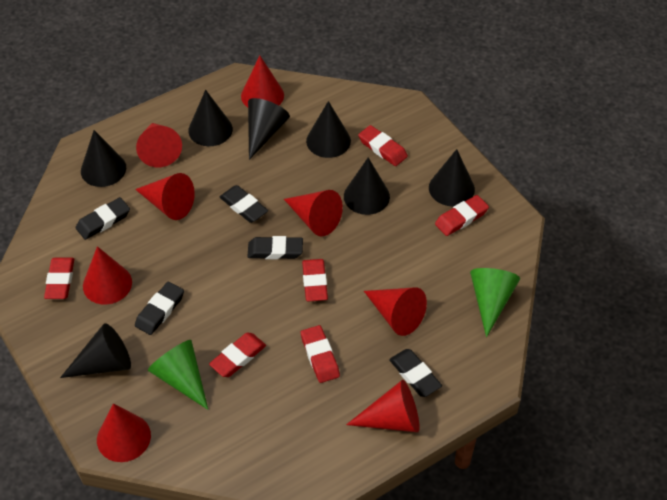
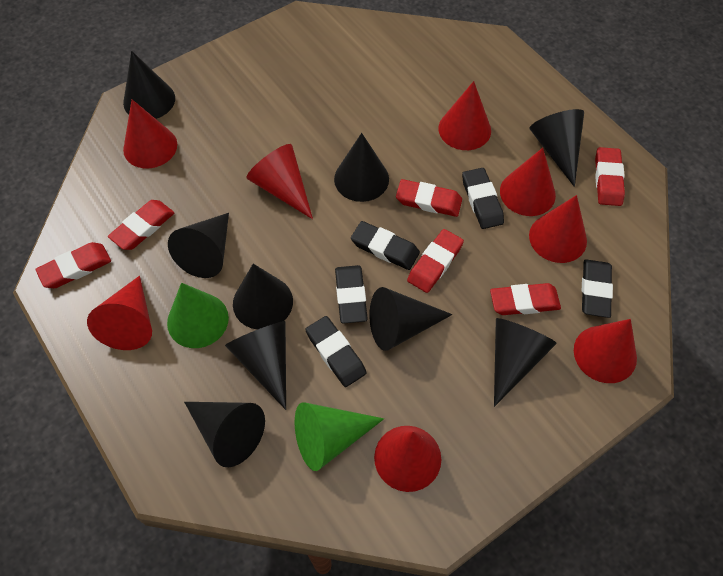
black cone: [60,323,131,378] [81,130,126,187] [188,90,233,146] [248,98,290,160] [306,101,351,158] [344,157,390,215] [429,149,475,206] = 7 -> [123,51,175,119] [168,213,229,278] [184,402,265,467] [225,321,286,410] [233,264,293,330] [334,133,389,202] [369,287,452,351] [494,318,557,407] [529,109,584,187] = 9

